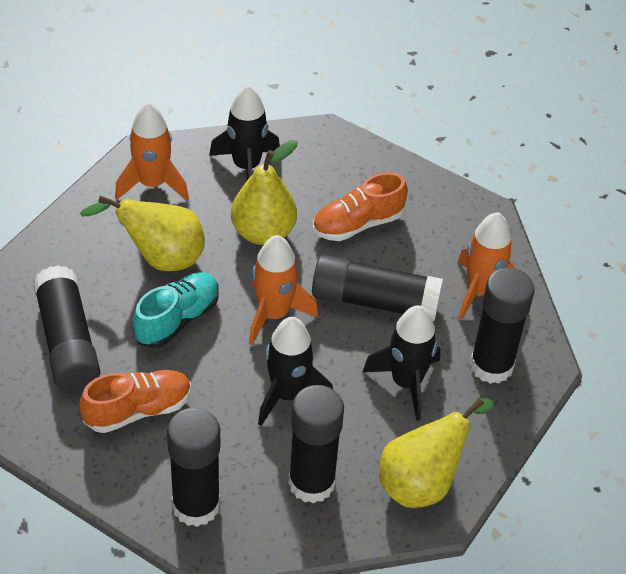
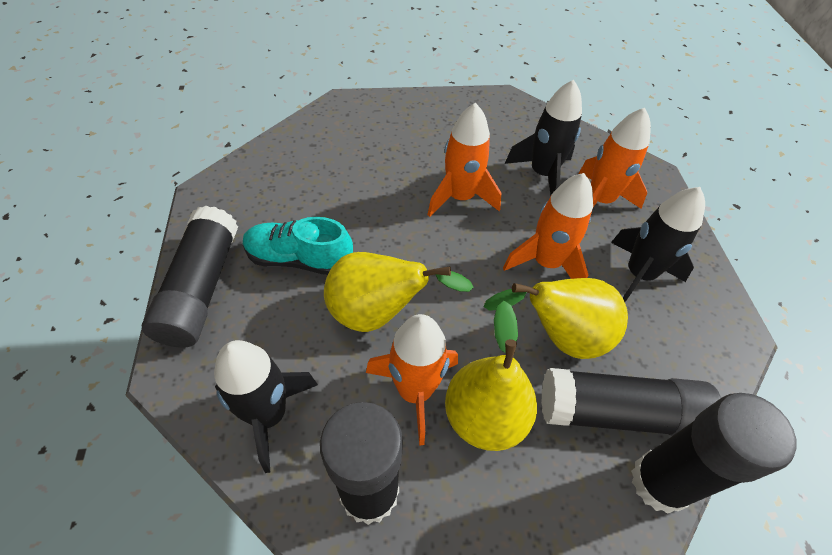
black glue stick: [33,265,100,392] [167,408,220,527] [288,385,344,504] [312,255,443,321] [470,268,535,384] = 5 -> [142,205,238,348] [320,402,403,525] [541,368,721,436] [631,393,797,514] = 4
orange rocket: [115,102,189,201] [249,235,318,345] [458,212,516,320] = 3 -> [366,314,458,446] [427,103,501,217] [503,173,593,279] [578,108,651,209] = 4
orange shoe: [79,370,191,433] [313,172,408,241] = 2 -> none = 0

